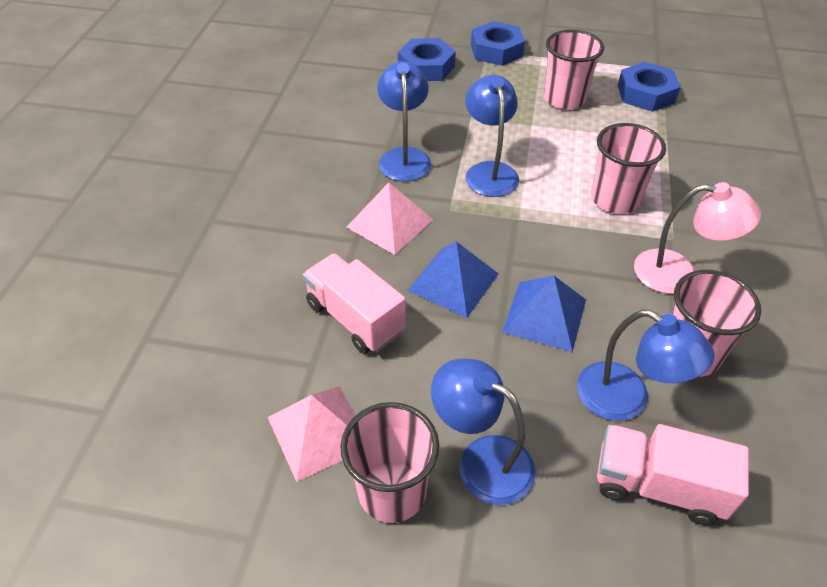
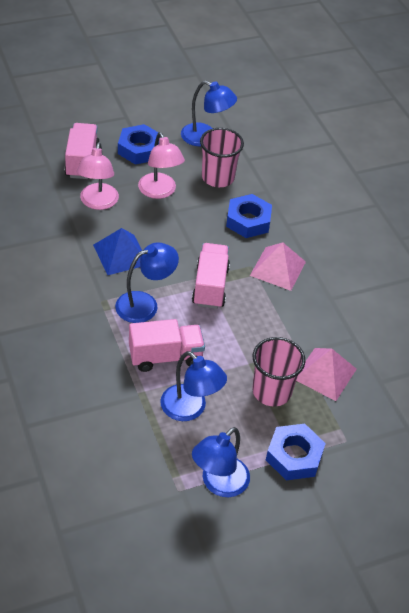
blue pyramid: [408,241,499,318] [502,276,586,352] = 2 -> [93,228,142,275] = 1
pink cup: [341,402,439,523] [544,30,604,110] [591,123,666,214] [672,270,761,377] = 4 -> [200,128,244,187] [253,337,305,406] = 2
pink lamp: [634,182,761,294] = 1 -> [76,142,119,210] [138,132,185,199] = 2
pink truck: [303,253,406,354] [597,424,749,525] = 2 -> [64,123,100,179] [129,319,205,372] [192,243,230,309] = 3

